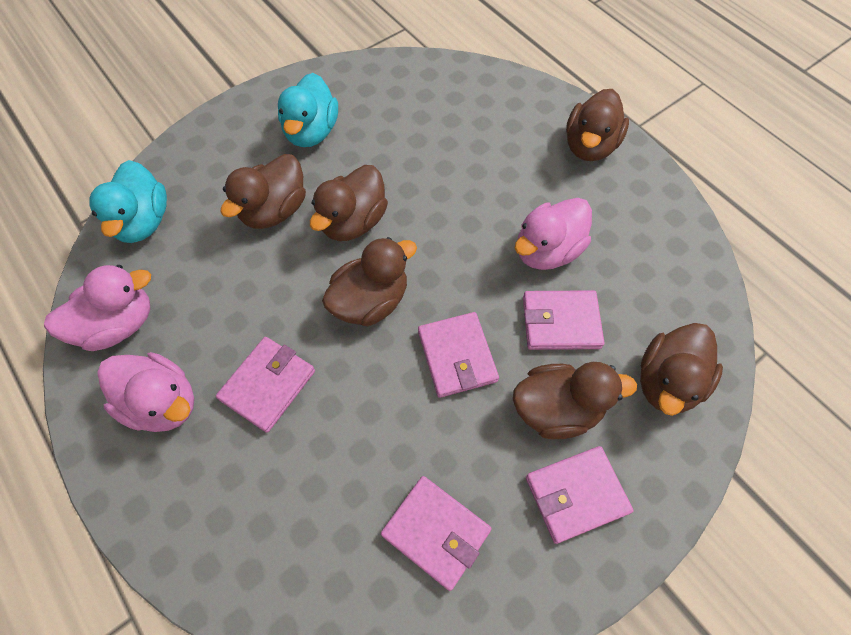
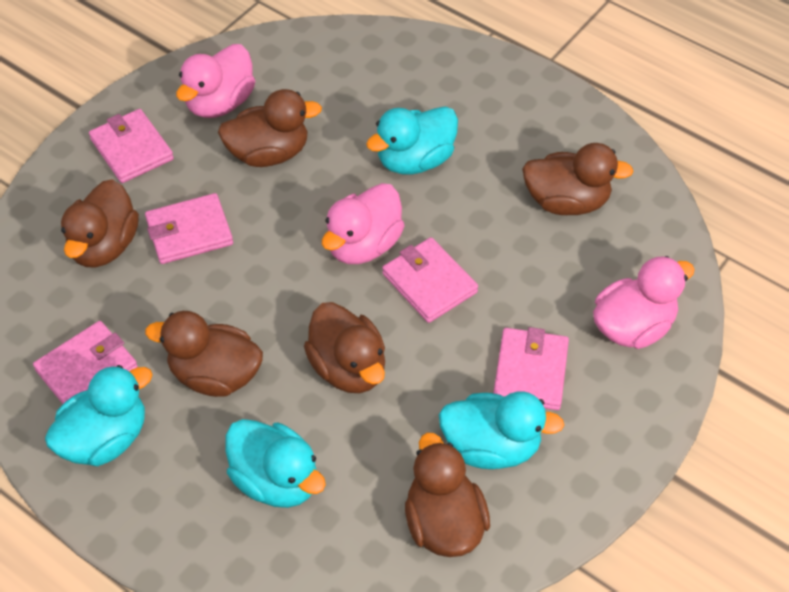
turquoise duck: [89,160,167,243] [278,73,338,147] = 2 -> [45,365,152,466] [225,419,326,508] [366,106,458,175] [439,391,564,469] = 4

